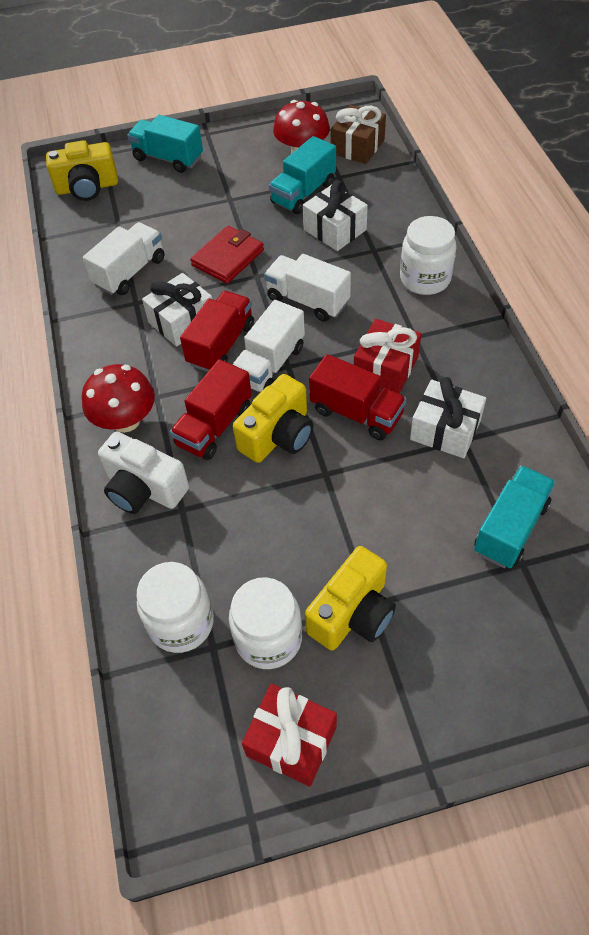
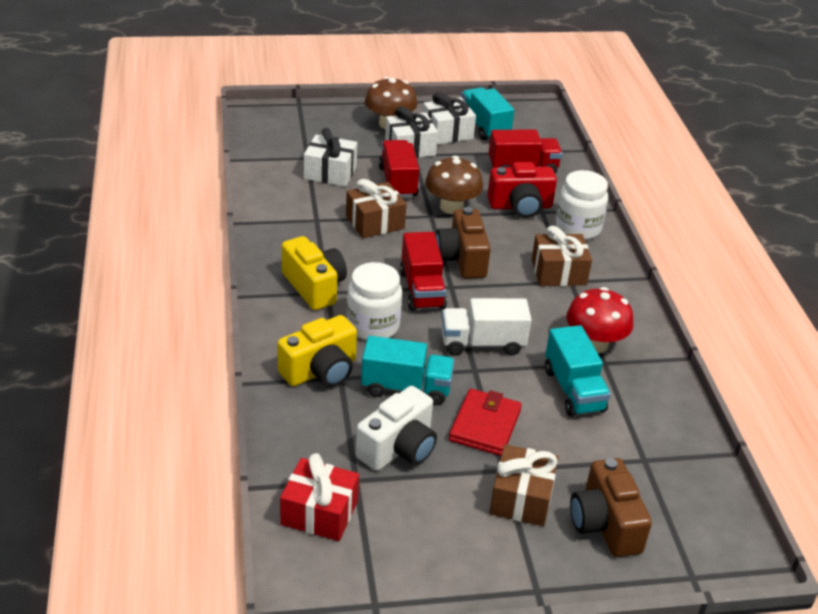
brown camera: none = 0 -> [435,207,491,279] [570,458,652,557] = 2
brown gift: [331,105,386,164] = 1 -> [346,179,407,238] [490,444,558,526] [532,226,592,286] = 3
brown mushroom: none = 0 -> [365,77,417,129] [425,156,483,214] = 2
red camera: none = 0 -> [487,162,557,218] = 1
red gift: [242,684,337,787] [354,319,421,394] = 2 -> [280,453,359,541] = 1
red mushroom: [82,364,155,433] [273,100,330,154] = 2 -> [567,287,633,353] = 1
white jar: [137,562,214,653] [229,577,302,669] [400,216,456,295] = 3 -> [347,262,402,340] [556,170,608,240] = 2
white truck: [83,222,164,295] [233,300,305,392] [264,254,351,322] = 3 -> [441,298,532,356] = 1
yellow camera: [46,140,118,201] [233,374,313,463] [305,546,396,651] = 3 -> [277,315,357,387] [282,236,347,310] = 2

